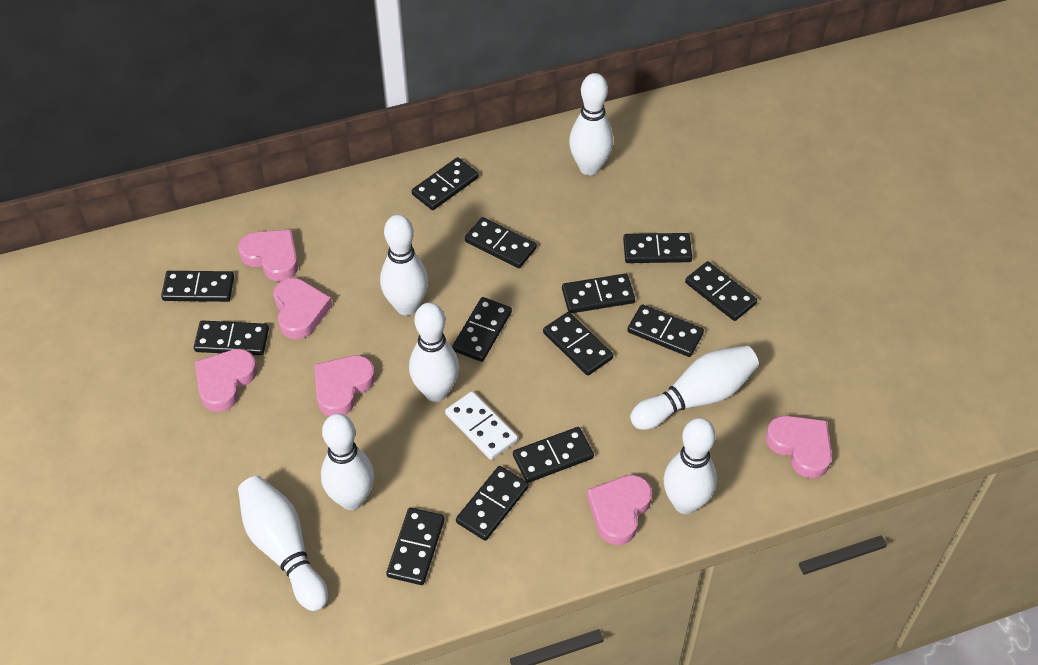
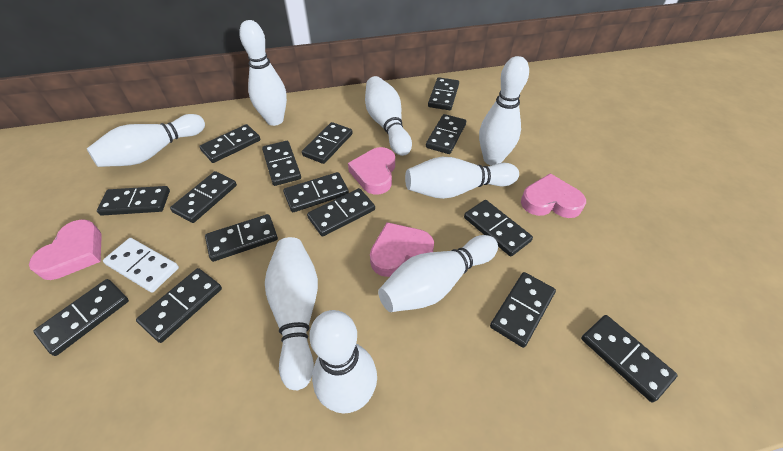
black domino: [161,271,234,302] [194,320,269,355] [386,508,445,585] [412,157,479,210] [452,297,512,362] [456,466,529,541] [465,217,537,268] [513,427,594,483] [543,312,613,376] [562,274,635,313] [623,233,692,263] [627,304,704,357] [685,261,757,321] = 13 -> [33,279,129,356] [97,186,170,216] [136,268,222,343] [170,171,237,223] [199,124,261,163] [205,214,278,262] [262,141,301,186] [283,172,349,212] [302,122,353,164] [307,188,375,237] [426,114,466,154] [428,77,459,110] [464,200,533,257] [490,272,556,348] [581,315,678,402] = 15
pink heart: [195,349,257,412] [238,230,298,281] [273,278,332,339] [314,355,375,416] [587,475,652,545] [766,415,832,479] = 6 -> [29,219,102,280] [348,147,395,195] [370,222,434,277] [521,173,586,218] = 4
white bowling pin: [238,476,328,611] [321,414,374,510] [380,214,428,315] [409,302,459,402] [569,73,613,176] [630,345,759,430] [664,418,717,514] = 7 -> [87,114,205,167] [239,20,287,126] [265,237,318,390] [309,310,377,414] [365,76,412,156] [378,235,498,312] [405,157,519,199] [479,56,529,166] = 8

